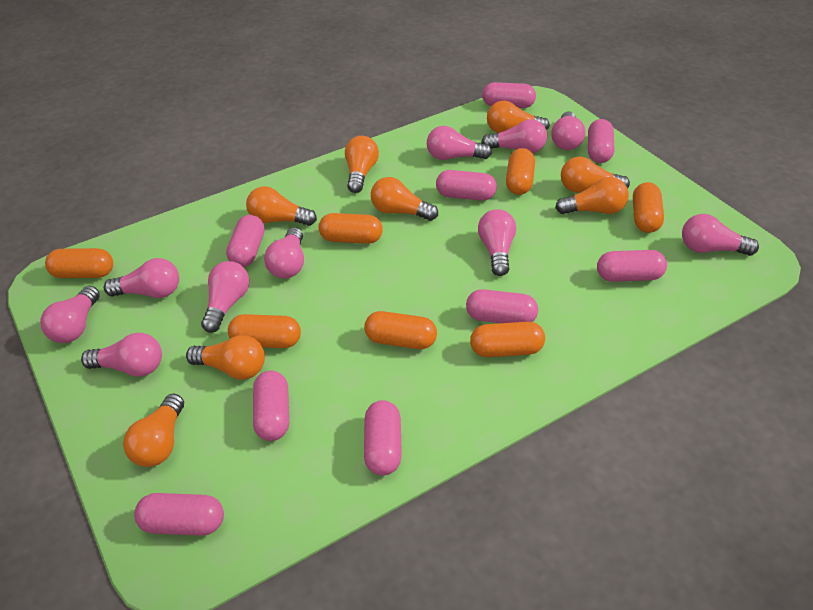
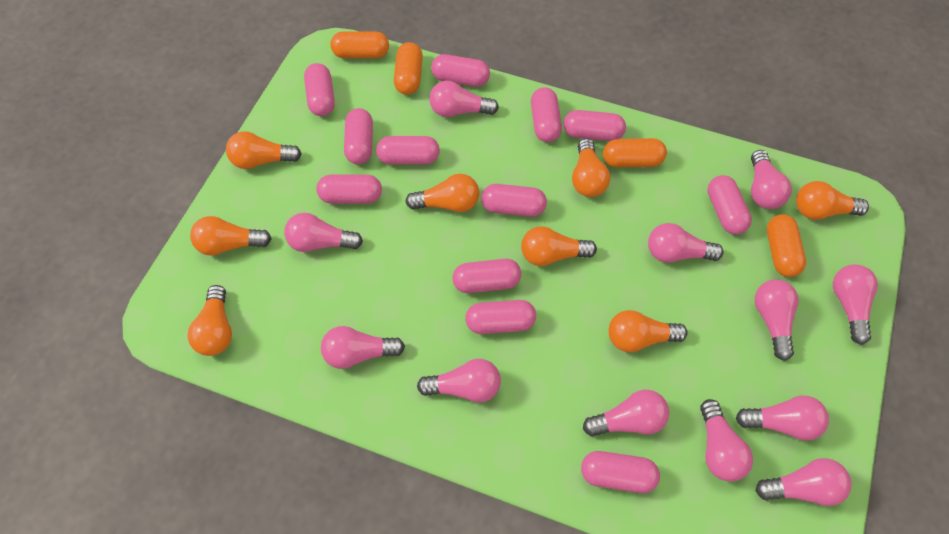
orange capsule: [45,248,113,278] [228,314,301,348] [319,213,383,244] [364,311,437,349] [470,322,545,357] [506,148,535,195] [633,182,664,233] = 7 -> [330,31,389,58] [394,42,423,95] [603,138,667,168] [767,214,806,277] = 4
pink capsule: [134,493,224,536] [226,215,265,267] [253,371,289,441] [364,400,402,476] [436,170,497,201] [466,289,538,323] [482,82,536,108] [588,119,614,163] [597,250,667,282] = 9 -> [304,63,335,116] [316,174,382,204] [344,108,373,164] [376,136,440,165] [431,54,490,87] [452,259,521,293] [465,300,536,334] [481,184,547,217] [531,87,562,142] [564,110,626,141] [581,451,660,493] [707,175,752,235] = 12
pink light bulb: [40,286,100,343] [81,333,162,377] [104,258,179,298] [201,261,249,333] [264,227,304,279] [427,126,492,160] [478,209,516,276] [481,119,547,153] [551,111,585,150] [682,214,759,256] = 10 -> [284,213,363,252] [321,326,405,369] [417,359,501,403] [429,81,499,117] [583,390,669,437] [648,223,724,263] [700,399,753,482] [736,396,829,441] [751,150,792,209] [755,279,799,361] [756,458,852,506] [833,264,878,345] = 12

